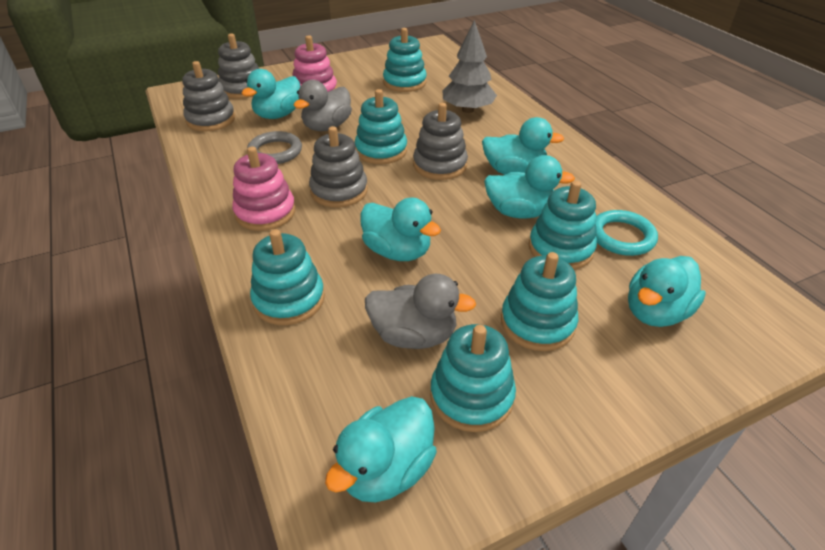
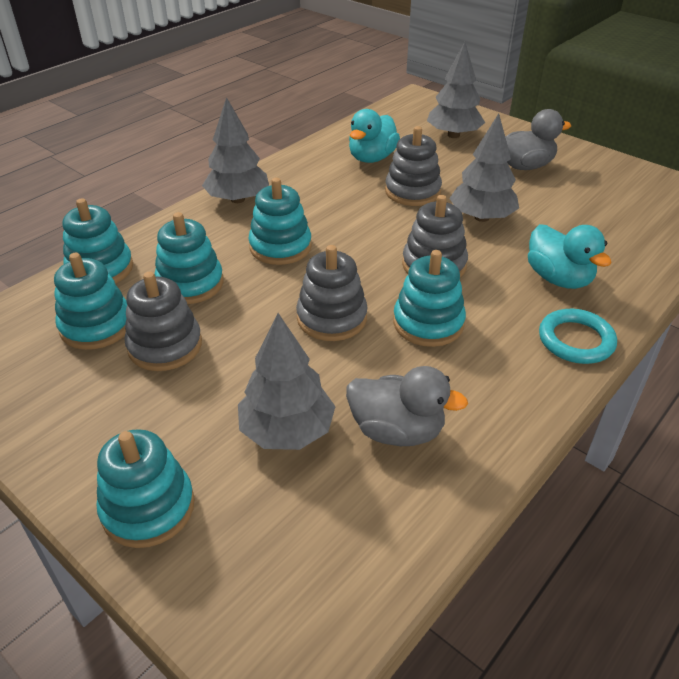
grey ring: [247,131,302,164] = 1 -> none = 0
grey tree: [443,20,497,113] = 1 -> [202,97,269,203] [238,313,336,450] [427,42,485,138] [449,113,519,222] = 4
pink stacking toy: [232,146,296,231] [292,35,337,92] = 2 -> none = 0
turquoise duck: [241,69,300,119] [325,396,437,502] [360,197,441,261] [482,117,564,175] [484,155,575,218] [628,256,706,327] = 6 -> [349,109,400,163] [528,224,612,289] = 2

